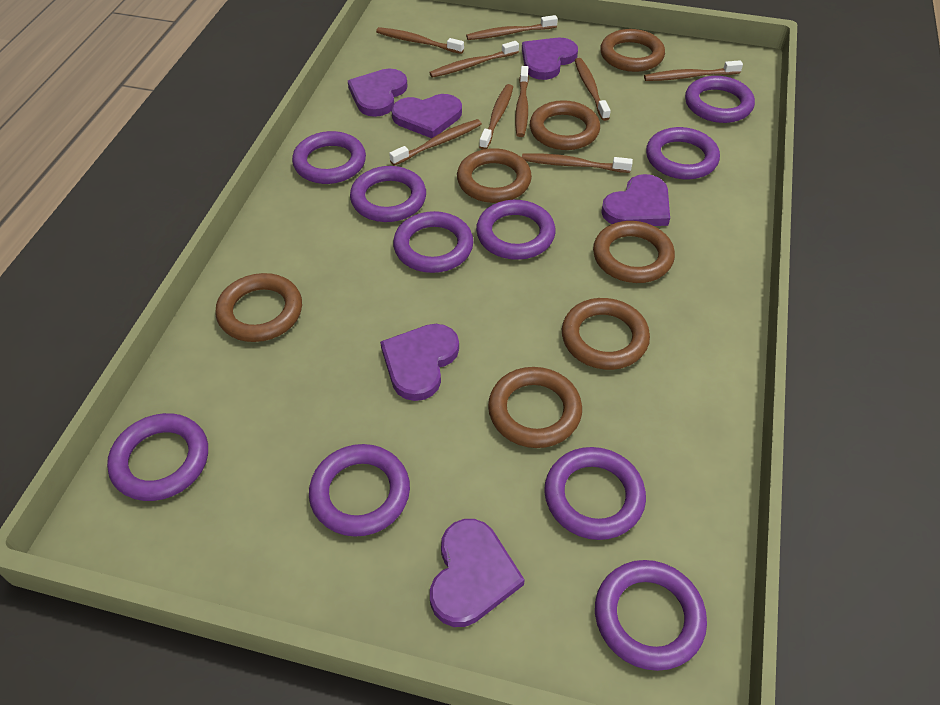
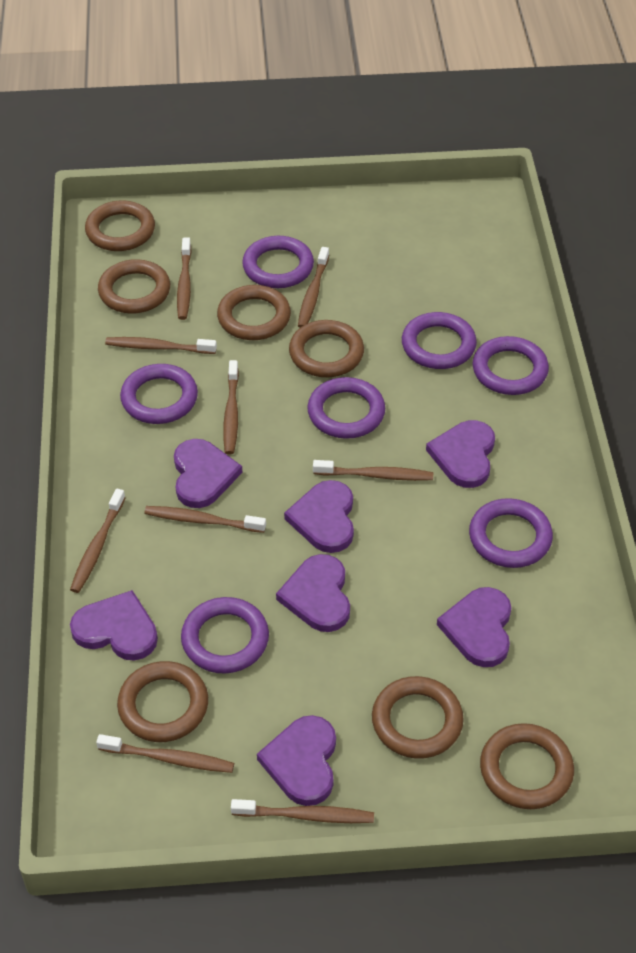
purple heart: [348,69,408,117] [380,324,459,401] [392,94,462,138] [430,519,525,627] [522,38,578,80] [601,174,670,226] = 6 -> [70,590,158,661] [174,439,242,508] [257,715,336,806] [276,554,350,632] [284,480,354,553] [426,420,495,488] [437,587,511,667] = 7
purple ring: [107,413,208,501] [292,131,366,184] [309,444,410,537] [350,166,426,222] [393,211,473,273] [476,200,555,260] [544,447,646,540] [595,560,707,671] [646,127,720,179] [685,76,755,123] = 10 -> [120,364,198,424] [181,597,269,673] [242,236,314,288] [307,377,385,439] [402,312,477,369] [469,498,553,568] [473,336,549,395] = 7

